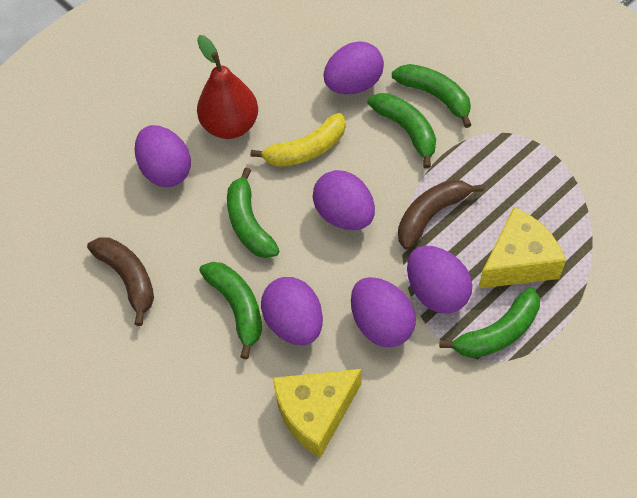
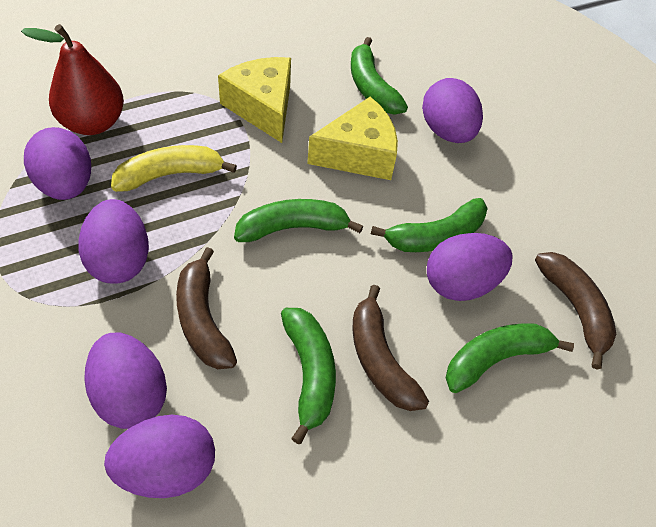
brown banana: [87,237,154,326] [398,180,484,250] = 2 -> [176,247,237,369] [353,285,429,411] [535,252,616,370] = 3

